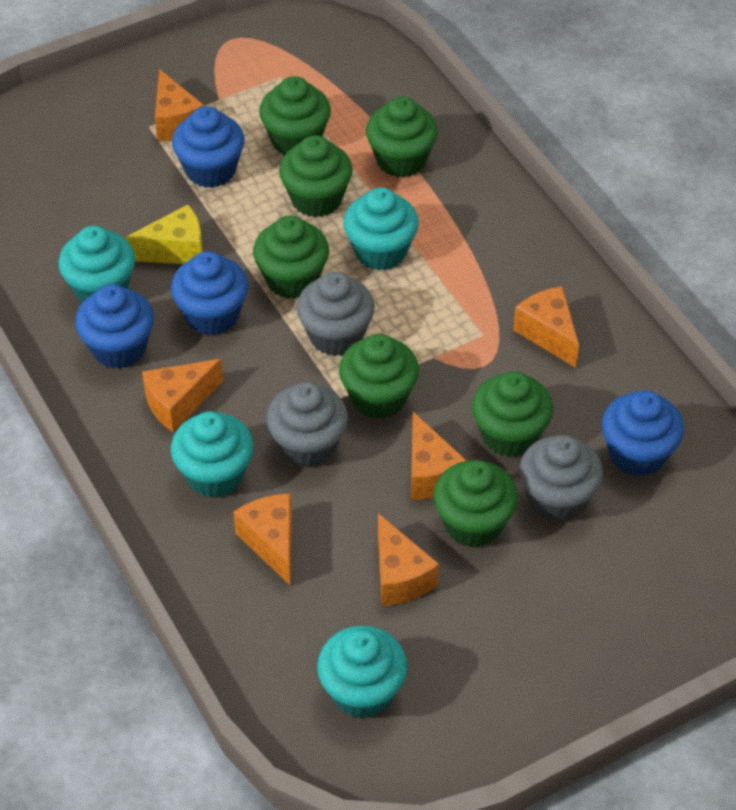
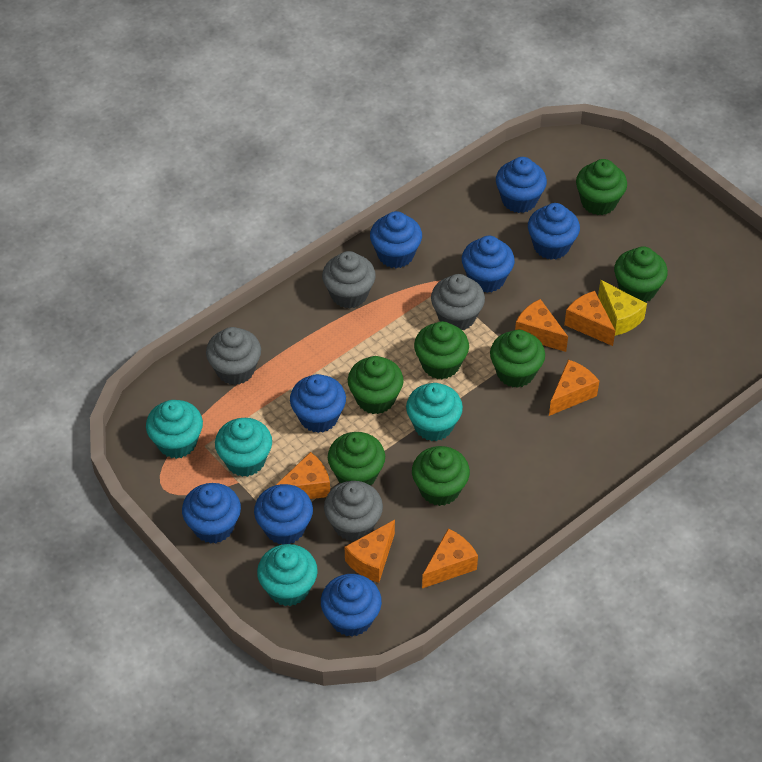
blue cupcake: [75,284,154,369] [171,251,248,335] [172,106,245,188] [602,390,684,476] = 4 -> [182,483,241,544] [254,484,313,544] [290,374,346,433] [321,574,382,637] [370,211,422,268] [462,236,515,293] [496,157,547,213] [528,203,580,260] = 8
grey cupcake: [266,382,348,468] [296,272,375,356] [519,435,603,522] = 3 -> [206,327,261,385] [322,251,376,309] [324,481,383,541] [431,274,485,330] = 4

